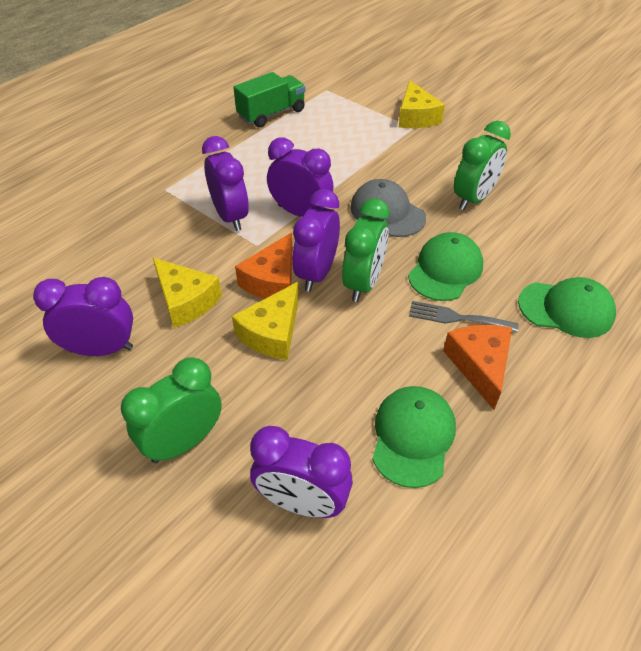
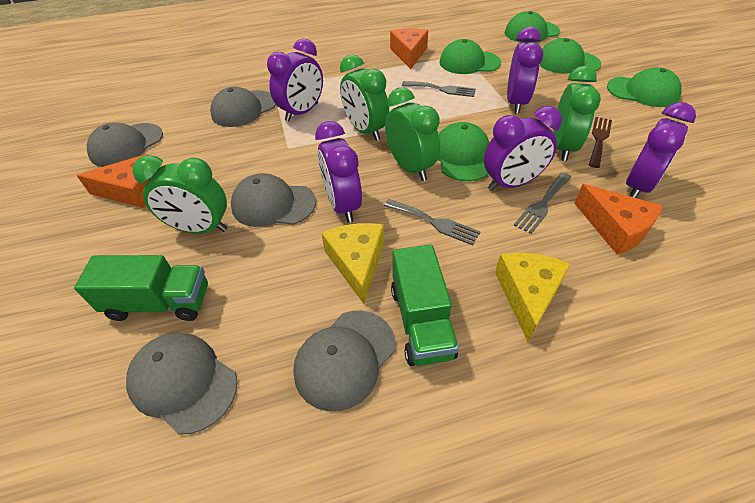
brown fork: none = 0 -> [589,117,612,168] = 1
green cap: [372,386,456,488] [408,232,483,301] [518,277,616,338] = 3 -> [438,122,489,181] [439,39,501,74] [504,11,560,43] [540,38,601,73] [607,67,682,107] = 5
green clock: [121,357,222,463] [342,198,390,302] [454,121,511,210] = 3 -> [133,155,227,234] [340,55,389,141] [385,87,440,181] [553,66,601,161] = 4
green truck: [233,72,305,128] = 1 -> [74,255,208,321] [391,245,459,366] = 2
grey cap: [350,179,426,237] = 1 -> [87,123,163,167] [126,332,238,435] [210,87,276,127] [231,173,316,227] [293,311,395,411] = 5
grey fork: [409,301,518,333] = 1 -> [384,199,481,246] [402,81,476,97] [514,172,571,234] = 3
orange cheese: [235,232,293,299] [443,325,512,410] = 2 -> [76,154,149,208] [390,28,428,69] [574,184,663,255] = 3
yellow cheese: [153,258,222,328] [232,282,299,360] [399,80,445,128] = 3 -> [321,223,384,304] [495,253,570,342] = 2

